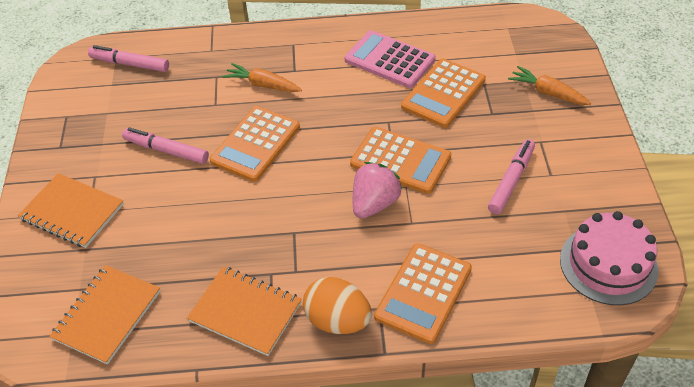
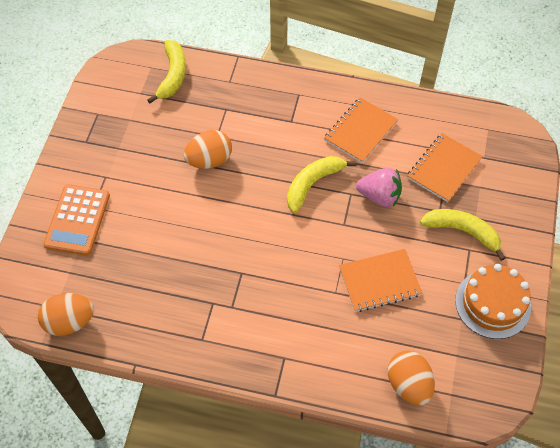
orange cake: none = 0 -> [455,264,531,339] = 1
orange calculator: [210,106,300,182] [350,127,451,194] [374,243,472,344] [401,58,486,128] = 4 -> [43,184,110,255] = 1
orange carrot: [222,63,302,92] [508,66,591,105] = 2 -> none = 0
orange egg: [303,277,372,334] = 1 -> [38,293,94,336] [184,130,232,169] [388,350,435,405] = 3
pink cake: [560,211,658,305] = 1 -> none = 0
pink calculator: [345,30,436,88] = 1 -> none = 0
pink marker: [88,45,169,72] [122,127,209,164] [488,139,535,214] = 3 -> none = 0
yellow banana: none = 0 -> [147,40,186,103] [287,156,357,213] [420,209,505,261] = 3

